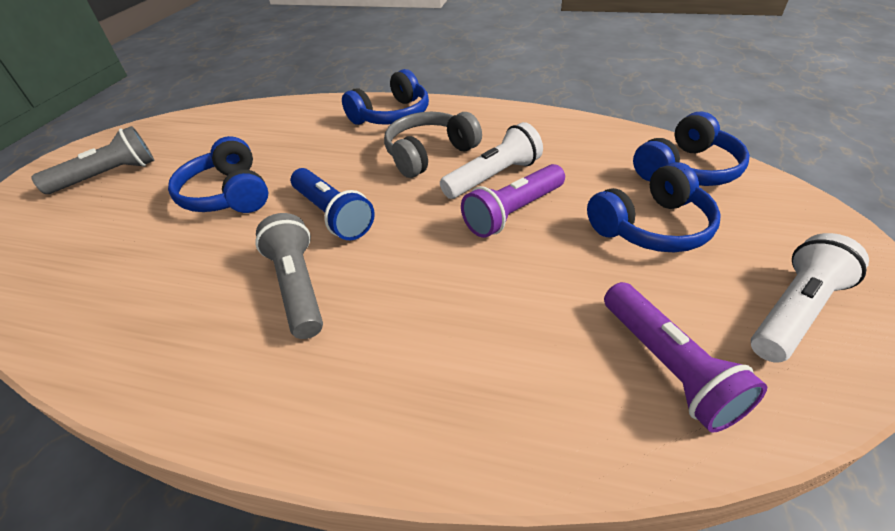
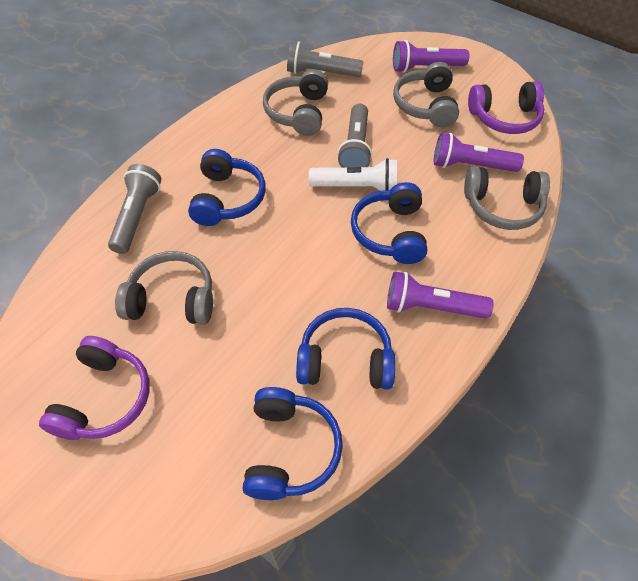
blue flashlight: [291,168,375,240] = 1 -> none = 0
grey flashlight: [31,126,154,194] [255,213,323,339] = 2 -> [108,164,161,254] [287,41,363,77] [337,103,372,167] = 3
grey headphones: [384,112,482,178] = 1 -> [115,251,213,325] [263,69,328,136] [393,62,459,127] [464,167,550,230] = 4
purple flashlight: [461,164,565,238] [604,282,767,433] = 2 -> [387,272,494,319] [393,40,469,73] [434,133,524,172] = 3
purple headphones: none = 0 -> [39,336,150,440] [468,81,544,134] = 2
white flashlight: [440,122,543,199] [751,233,869,363] = 2 -> [309,158,397,191] = 1

